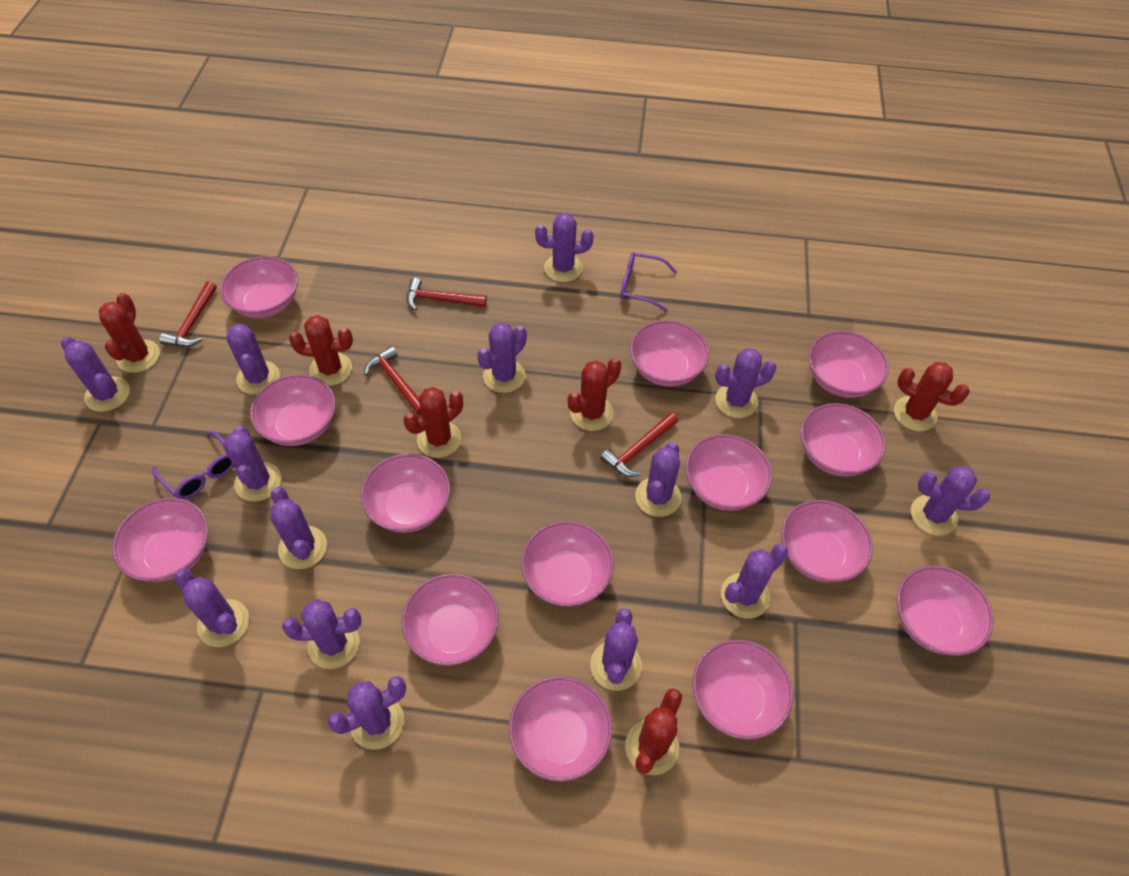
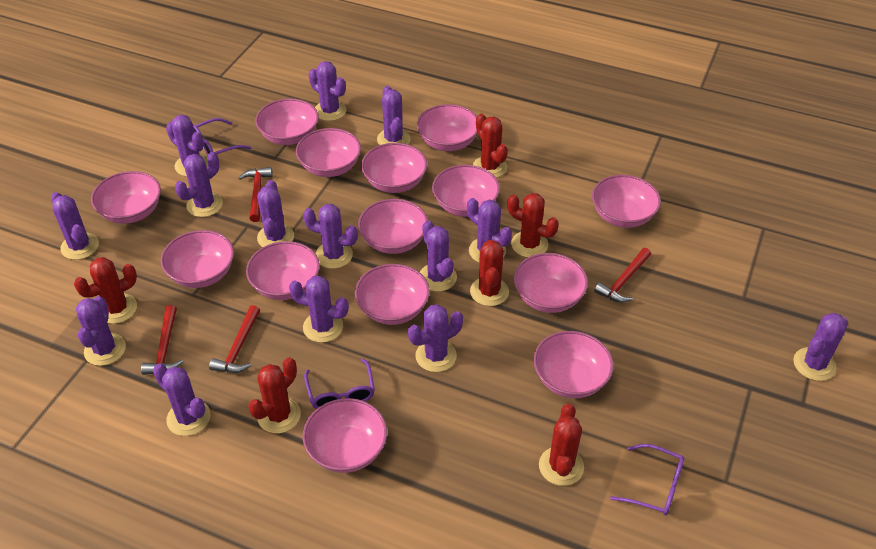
purple glasses: [152,431,234,499] [620,252,677,312] = 2 -> [193,118,252,155] [304,359,375,409] [610,444,684,515] = 3

